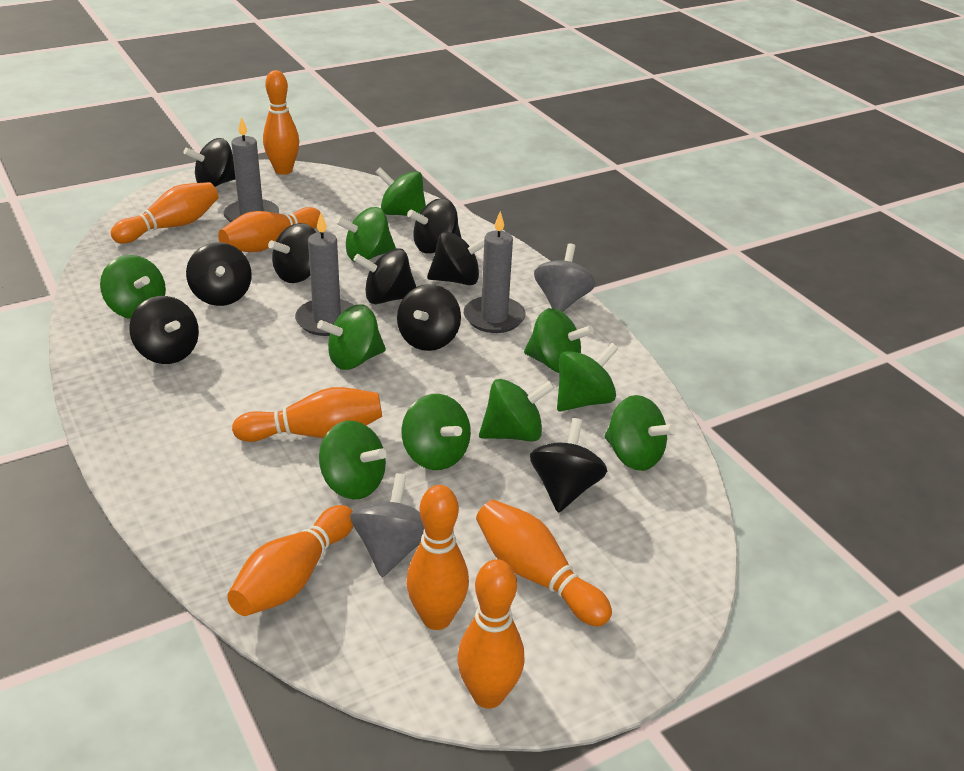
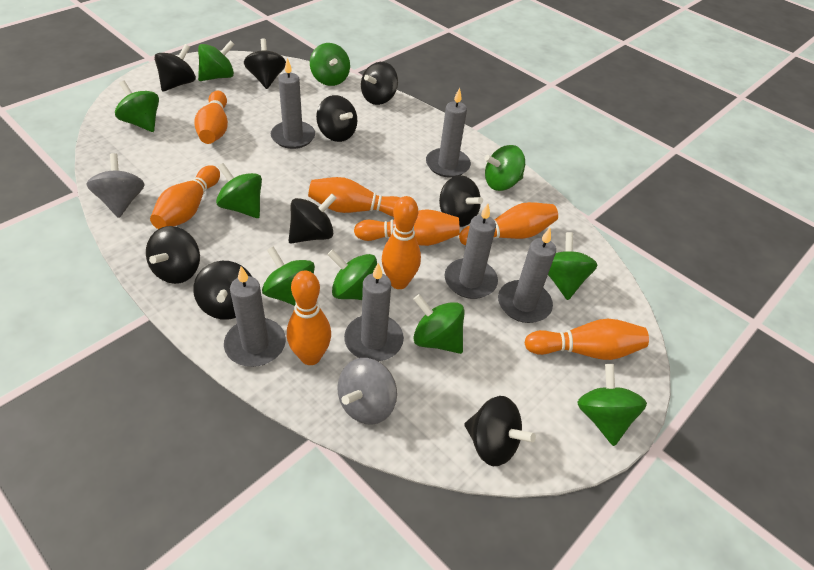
grey candle: [223,117,279,223] [295,213,354,336] [464,211,526,333] = 3 -> [224,266,286,367] [271,58,315,149] [344,263,404,361] [426,88,471,178] [445,204,498,299] [498,228,556,323] = 6

